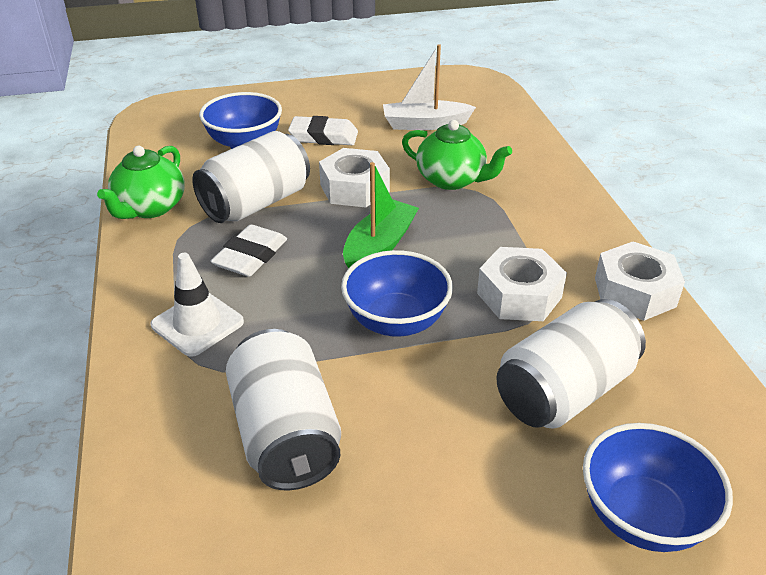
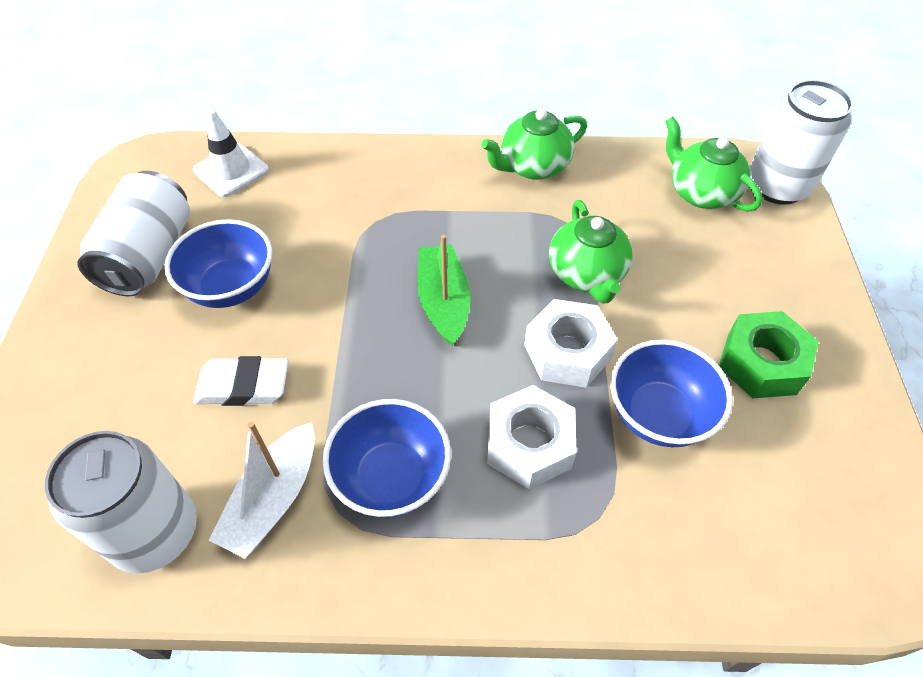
green nut: none = 0 -> [719,311,819,399] = 1
green teapot: [97,146,185,219] [402,120,512,190] = 2 -> [481,109,587,180] [549,200,633,304] [665,117,762,212] = 3
white eraser: [210,224,287,277] [288,116,358,145] = 2 -> [193,356,289,406] = 1
white nut: [319,148,390,207] [477,247,567,321] [595,242,685,321] = 3 -> [487,385,577,489] [524,299,618,388] = 2

